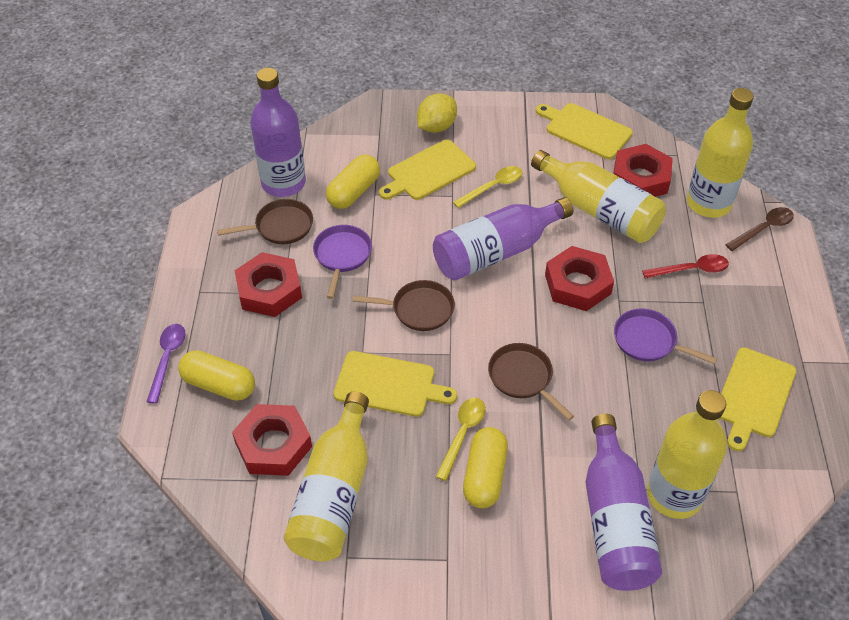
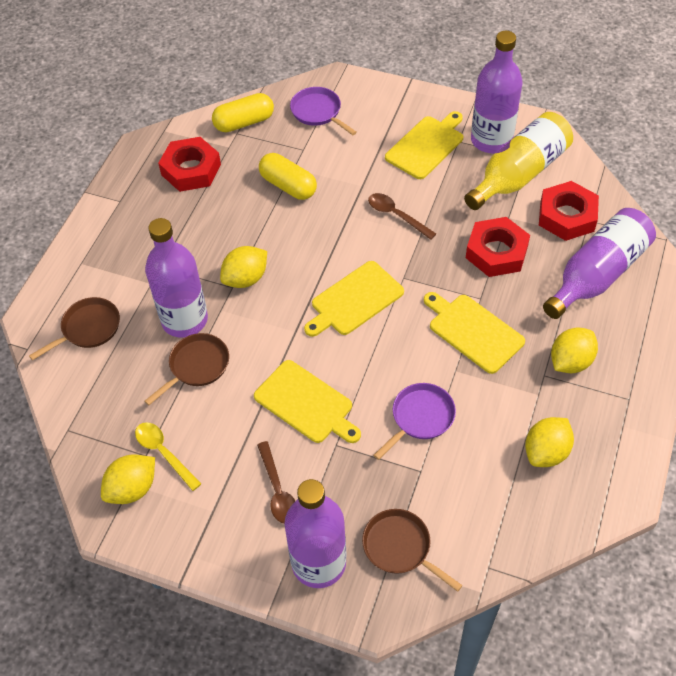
brown spoon: [726,207,794,251] = 1 -> [257,441,295,523] [368,193,436,240] = 2
purple bottle: [250,68,306,197] [433,197,573,281] [585,414,662,591] = 3 -> [145,218,208,338] [284,479,346,588] [471,31,523,153] [543,208,656,319] = 4
purple spoon: [147,324,186,404] = 1 -> none = 0
red nut: [232,404,312,476] [235,252,302,317] [545,246,614,311] [613,144,673,197] = 4 -> [158,137,221,192] [466,217,530,277] [539,181,599,241] = 3
red spoon: [642,254,729,279] = 1 -> none = 0
yellow bottle: [283,392,369,561] [531,150,666,243] [647,390,727,519] [687,88,754,218] = 4 -> [464,112,573,210] = 1
yellow capsule: [178,350,255,401] [326,155,380,209] [463,427,508,508] = 3 -> [212,93,274,132] [259,153,317,200] = 2
yellow lemon: [417,93,457,133] = 1 -> [101,454,155,504] [220,246,267,288] [525,417,574,467] [551,328,598,373] = 4
yellow spoon: [435,398,486,481] [453,166,523,208] = 2 -> [135,422,201,491] = 1

